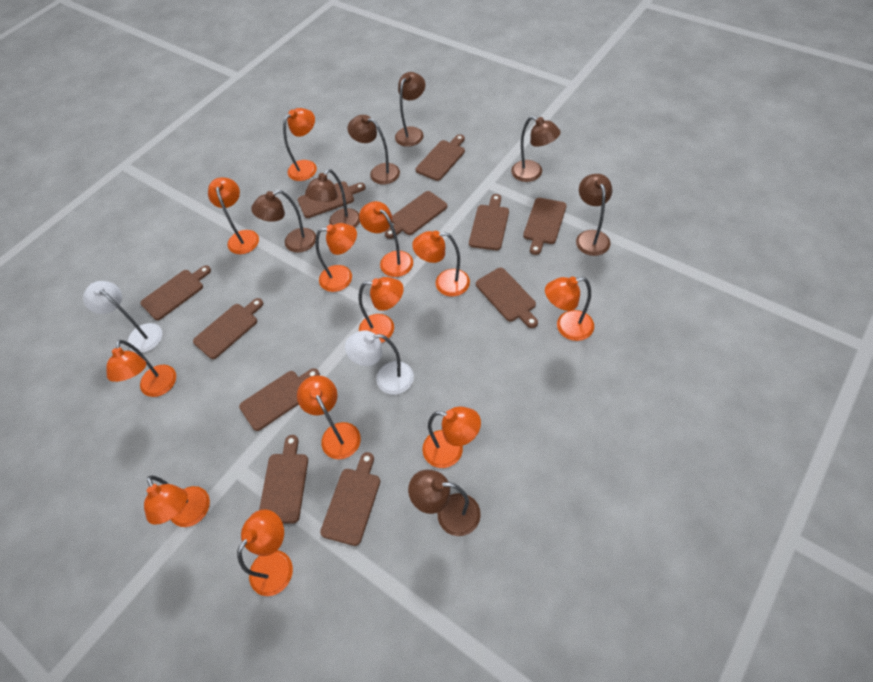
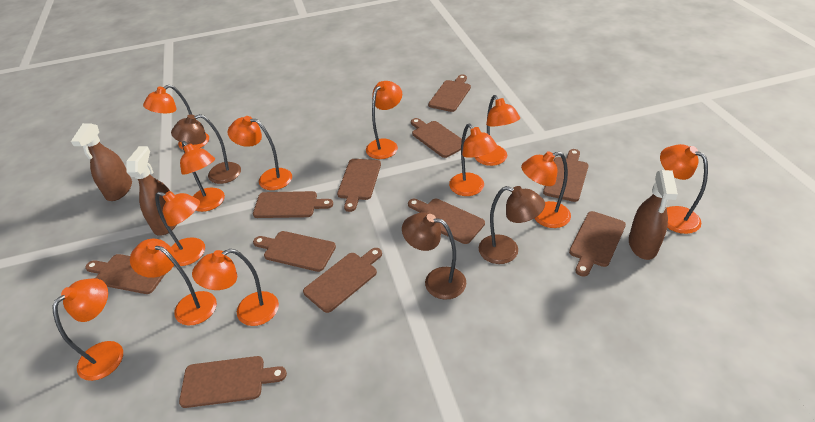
brown lamp: [251,190,316,253] [305,169,360,228] [348,115,400,185] [395,72,425,147] [408,469,481,536] [511,116,561,182] [576,174,612,256] = 7 -> [171,114,241,184] [402,212,466,300] [479,186,545,264] = 3
brown spray bottle: none = 0 -> [71,123,132,201] [127,146,177,236] [629,170,678,260] = 3
white lamp: [83,281,162,353] [345,331,414,395] = 2 -> none = 0

